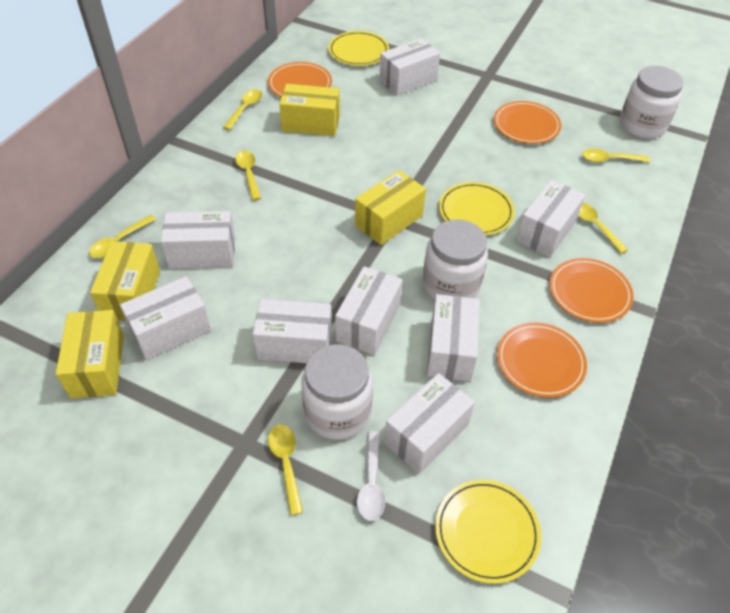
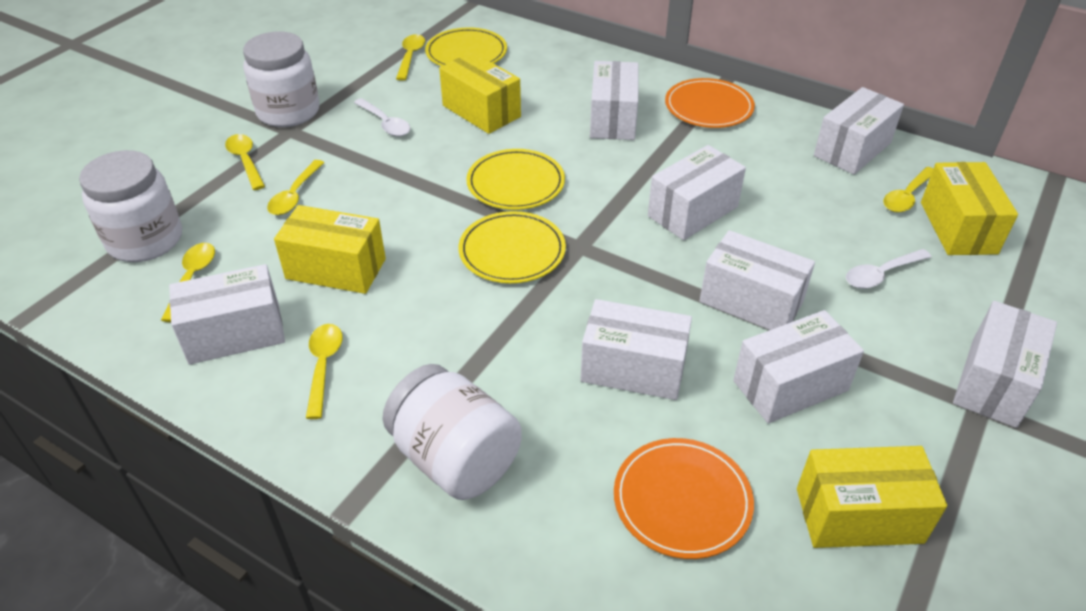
orange plate: [268,62,332,97] [494,101,561,144] [497,323,587,398] [549,258,633,323] = 4 -> [614,438,754,559] [665,78,755,128] = 2
white spoon: [357,431,385,521] = 1 -> [354,98,410,137] [846,249,931,289] = 2

